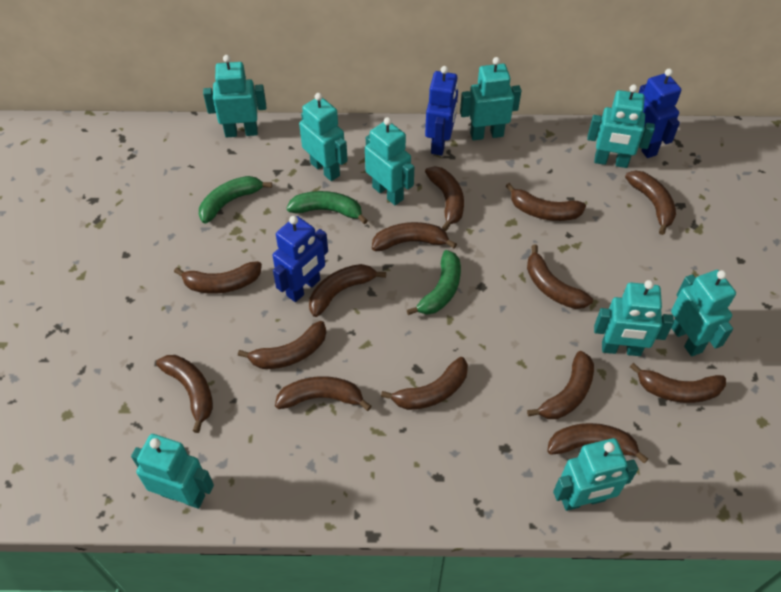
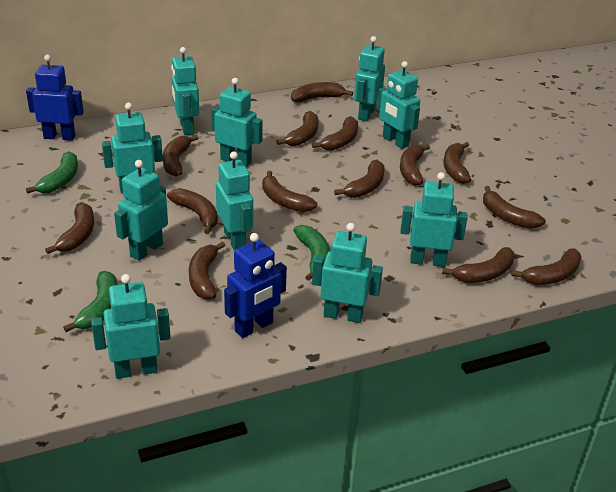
blue robot: [272,216,328,302] [425,66,458,156] [639,69,681,158] = 3 -> [26,55,84,141] [224,233,287,338] = 2
turquoise robot: [131,434,214,509] [203,55,266,137] [299,93,348,181] [365,117,414,205] [460,57,521,140] [553,438,638,511] [587,84,655,168] [594,280,674,356] [671,270,736,356] = 9 -> [91,274,171,379] [102,103,163,194] [114,160,168,261] [171,47,199,135] [211,78,263,167] [216,151,253,251] [312,223,383,323] [354,36,385,121] [377,61,420,149] [400,172,468,267] = 10

